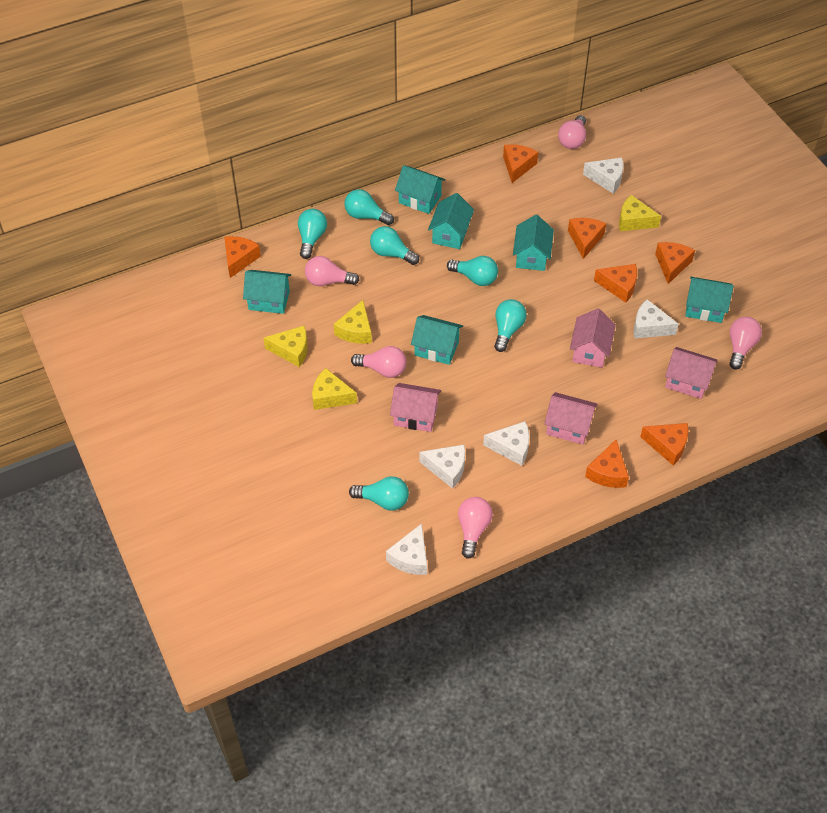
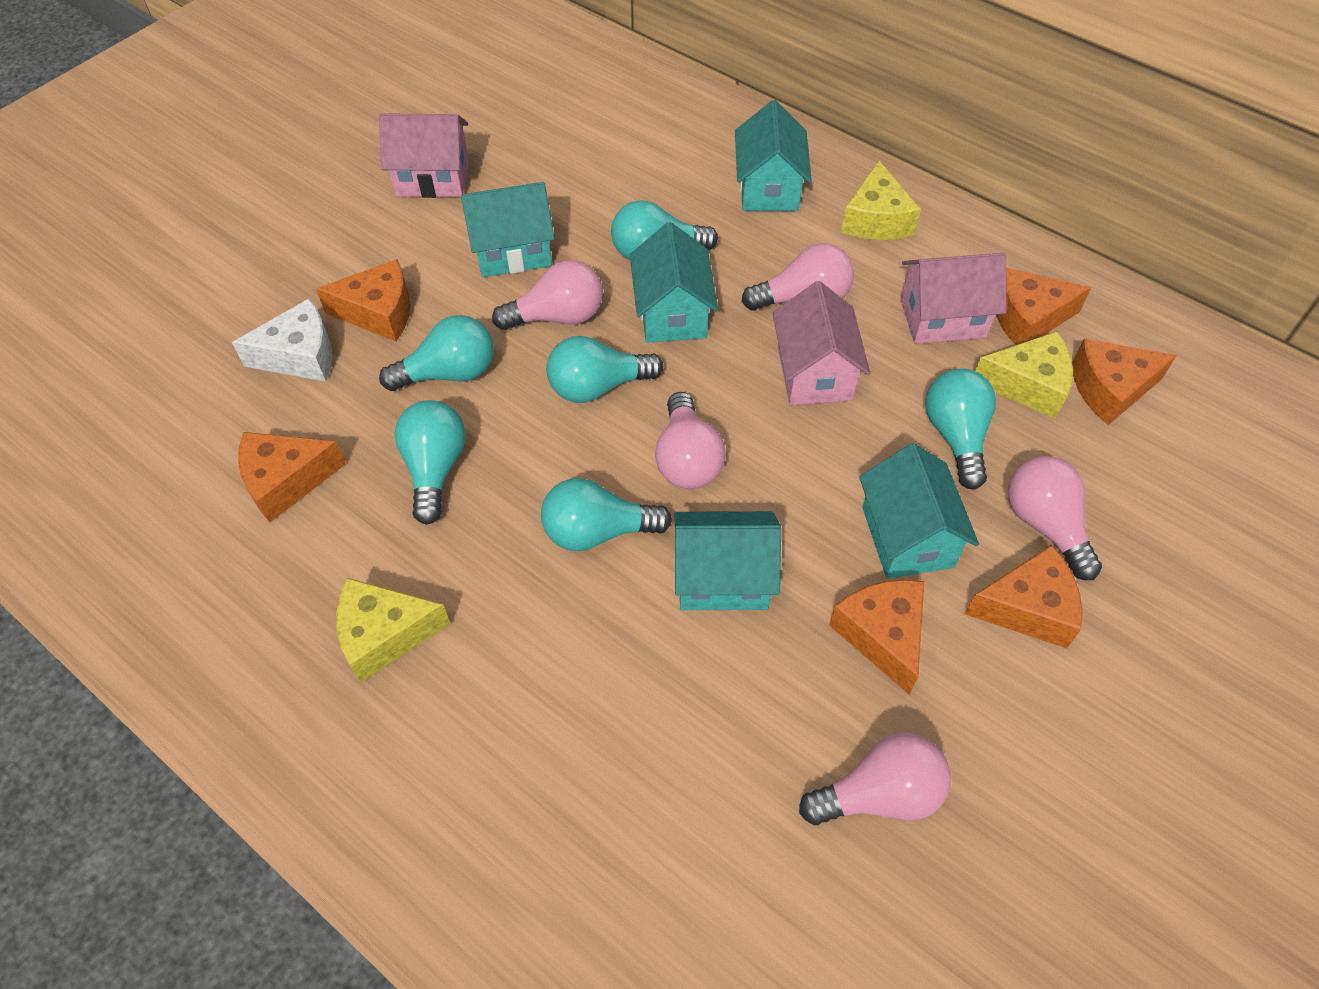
orange cheese: [224,236,261,278] [503,144,538,183] [568,218,606,259] [585,440,629,488] [594,264,637,303] [640,423,688,465] [655,242,695,284] = 7 -> [238,432,346,522] [316,259,410,341] [829,580,925,694] [965,545,1083,648] [996,268,1092,345] [1072,339,1177,425] = 6
pink house: [390,383,441,432] [544,392,597,445] [570,308,616,368] [665,347,717,399] = 4 -> [379,113,469,198] [772,281,870,405] [900,253,1006,344] = 3
turquoise house: [243,270,291,314] [395,165,445,214] [411,315,463,365] [428,193,474,249] [513,215,554,271] [685,277,734,323] = 6 -> [461,182,555,277] [630,222,718,343] [674,511,781,610] [735,100,812,211] [859,443,979,579] = 5
white cheese: [386,523,427,575] [419,445,465,489] [483,421,529,466] [583,158,623,193] [633,299,679,339] = 5 -> [232,298,333,382] = 1
yellow cheese: [264,326,308,367] [312,368,357,410] [334,300,372,344] [619,195,661,231] = 4 -> [336,578,451,683] [841,160,921,240] [975,331,1073,419] = 3

